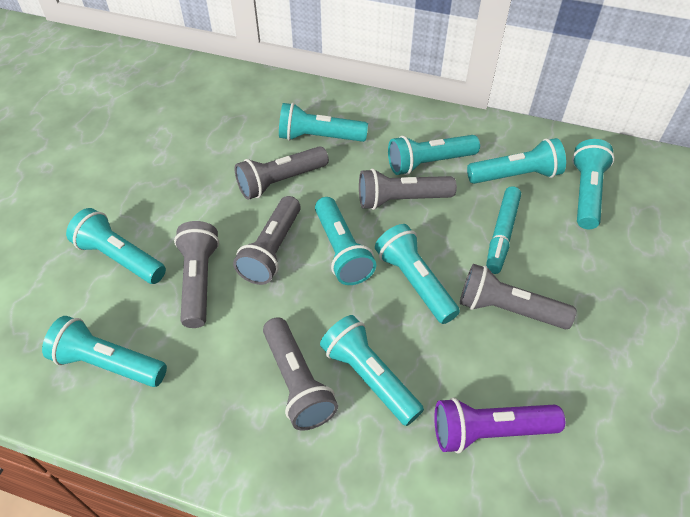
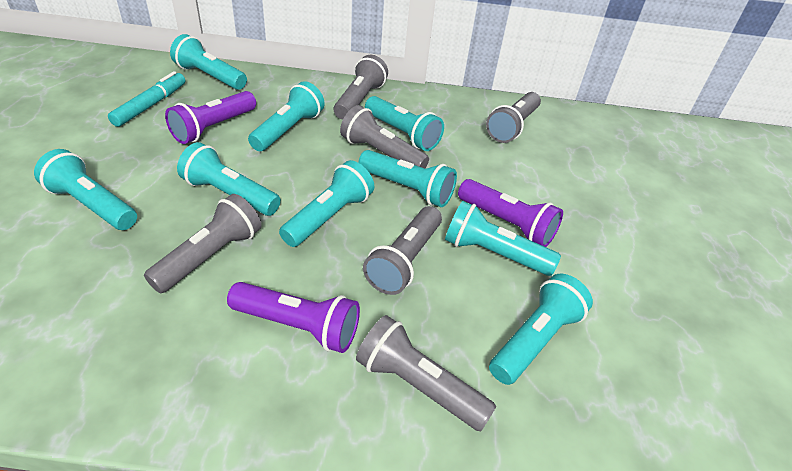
purple flashlight: [434,397,565,453] = 1 -> [165,91,256,144] [227,282,360,353] [458,179,563,247] = 3

